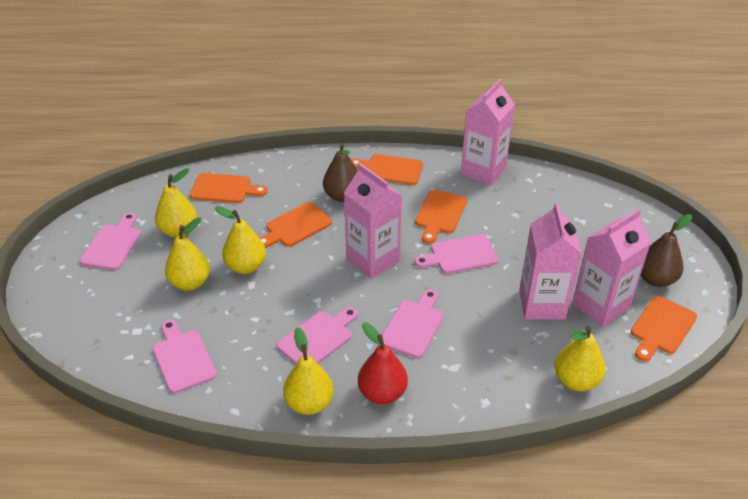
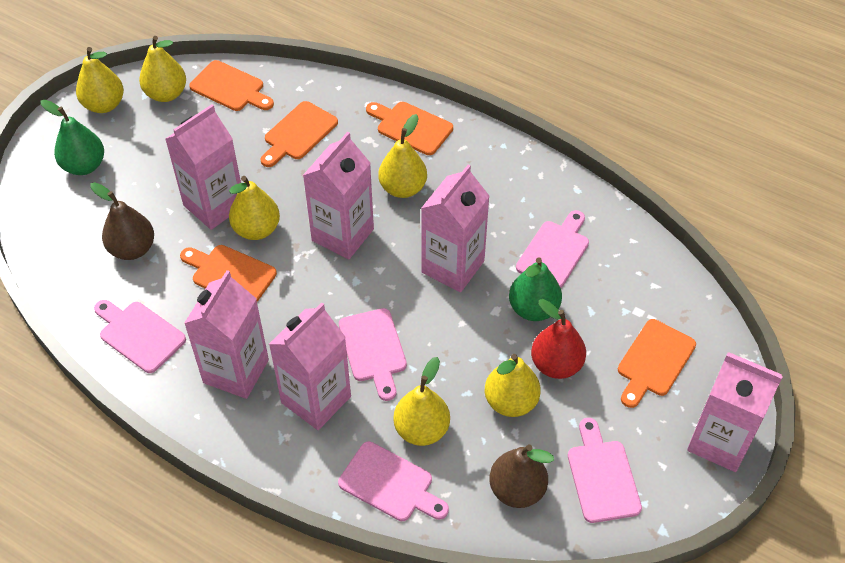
green pear: none = 0 -> [41,100,104,175] [509,257,562,321] = 2
pink carton: [344,163,402,279] [461,78,515,185] [519,203,582,320] [572,209,651,327] = 4 -> [165,104,241,230] [184,270,269,399] [269,303,351,430] [303,132,374,259] [421,164,490,292] [687,352,783,472] = 6
yellow pear: [155,168,197,237] [165,218,210,291] [215,206,266,274] [283,327,334,415] [555,326,605,391] = 5 -> [76,47,124,113] [139,36,186,102] [229,176,280,240] [378,114,427,198] [393,357,450,446] [485,354,541,417] = 6

